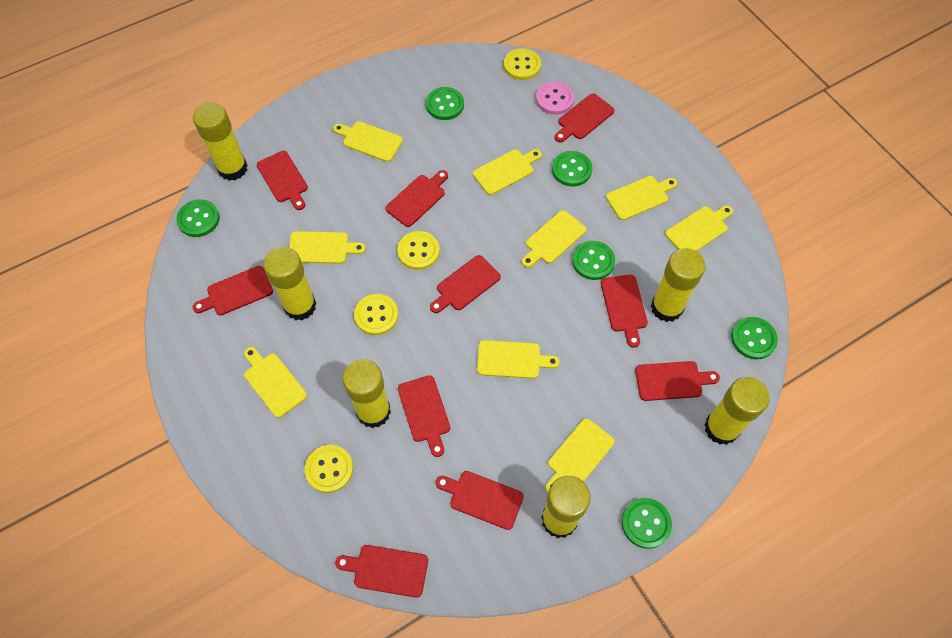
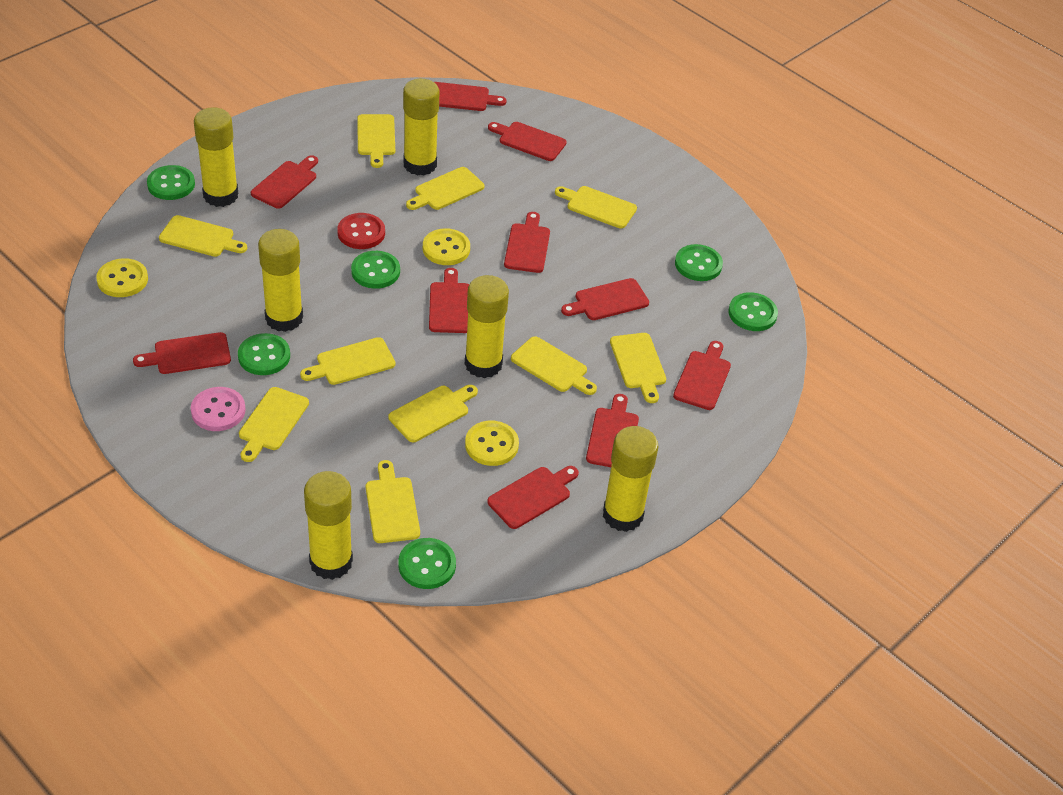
red button: none = 0 -> [338,213,385,249] = 1
yellow button: [305,445,353,493] [354,294,398,335] [397,231,440,270] [504,48,541,80] = 4 -> [96,258,148,297] [423,228,470,265] [465,421,519,466] = 3
yellow cutting board: [244,347,307,418] [289,231,366,264] [333,121,403,162] [473,149,542,195] [477,340,559,379] [522,210,586,268] [545,419,615,492] [606,176,677,220] [665,205,733,251] = 9 -> [159,215,247,257] [239,387,309,462] [300,337,395,385] [357,114,395,168] [366,460,420,543] [389,385,478,442] [406,167,485,210] [511,336,597,395] [555,186,637,229] [610,333,666,403] = 10

